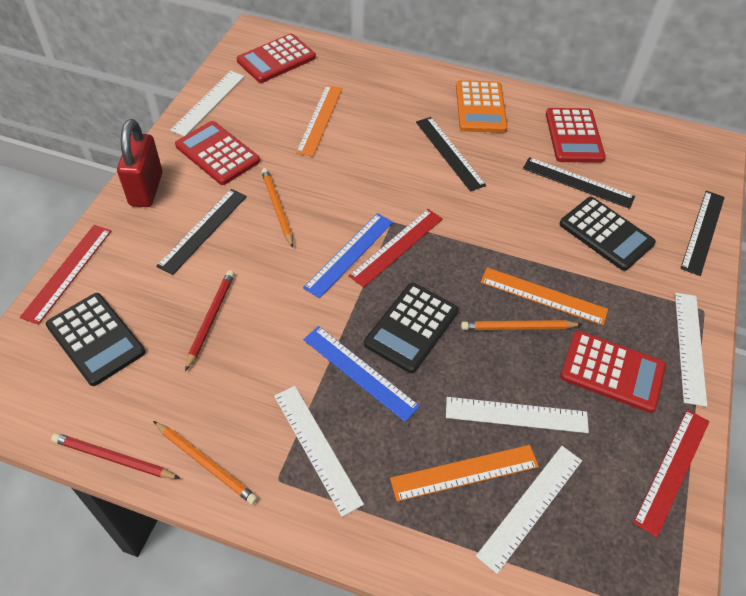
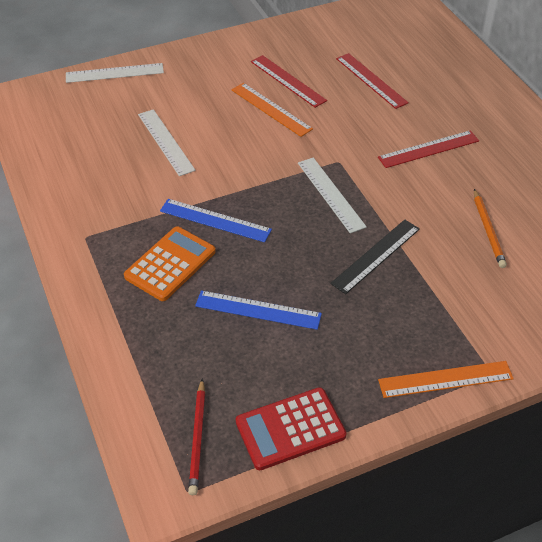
black calculator: [46,293,145,386] [364,283,459,373] [559,197,656,271] = 3 -> none = 0
black ruler: [156,189,247,275] [416,117,486,192] [523,157,635,209] [680,191,725,276] = 4 -> [330,220,420,294] = 1
orange pencil: [153,421,258,505] [261,168,293,248] [461,320,582,330] = 3 -> [474,189,507,268] = 1
orange ruler: [296,85,343,157] [390,445,539,502] [481,267,608,325] = 3 -> [231,83,313,137] [378,361,514,398] = 2
red calculator: [175,121,260,185] [237,34,316,83] [546,108,606,163] [560,331,666,413] = 4 -> [236,387,346,470] = 1
red padlock: [117,119,162,207] = 1 -> none = 0
red pencil: [51,433,180,479] [185,270,235,371] = 2 -> [188,378,205,495] = 1
white ruler: [170,71,245,136] [274,386,364,517] [446,397,589,433] [476,446,582,574] [675,293,707,407] = 5 -> [66,63,164,83] [138,109,196,176] [298,157,367,233] = 3

